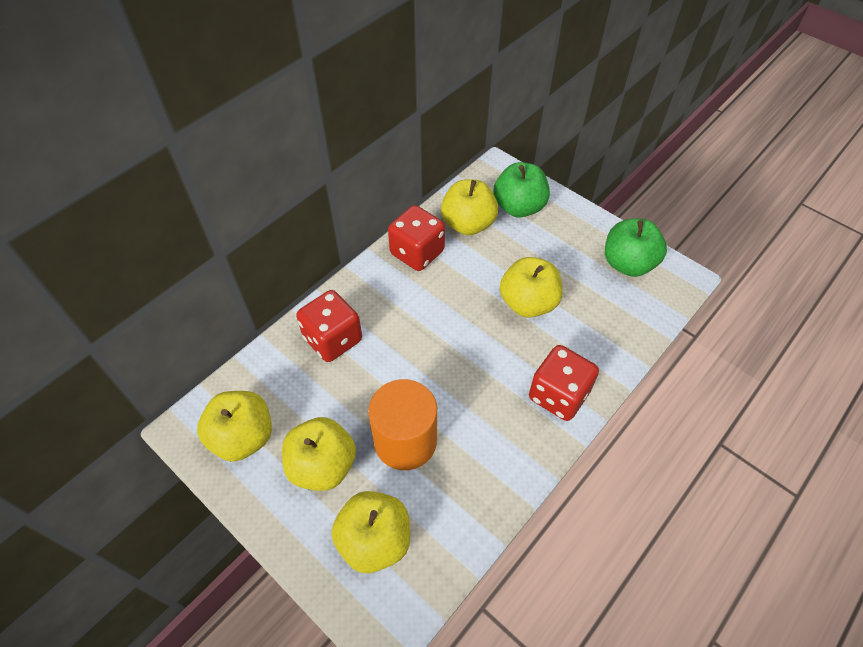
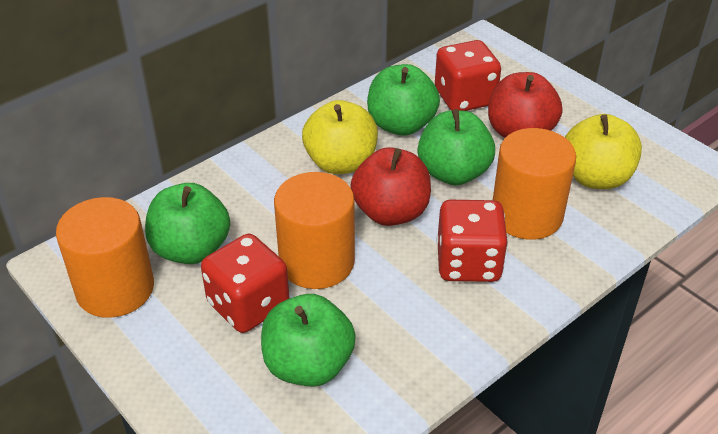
green apple: [493,162,550,218] [605,219,667,277] = 2 -> [145,183,230,264] [261,294,356,387] [367,64,440,136] [418,109,495,185] = 4
orange cylinder: [368,379,437,470] = 1 -> [56,197,154,318] [274,172,355,289] [493,128,576,240] = 3
red apple: none = 0 -> [351,147,431,226] [488,72,562,138] = 2
yellow apple: [197,391,272,462] [282,417,356,491] [331,491,410,573] [441,179,498,235] [500,257,563,318] = 5 -> [302,100,378,174] [565,114,642,189] = 2

